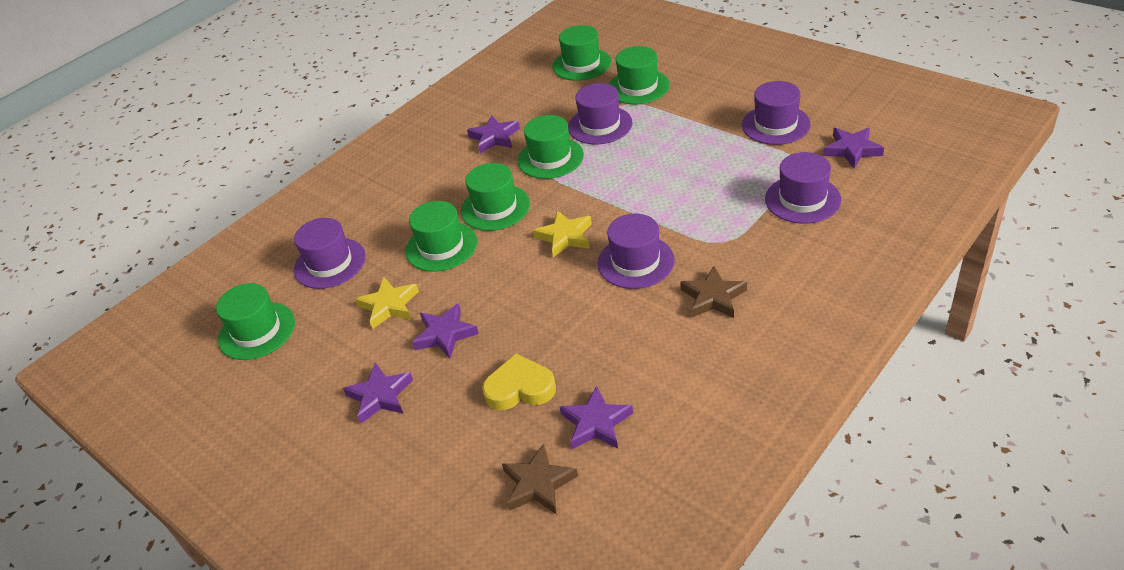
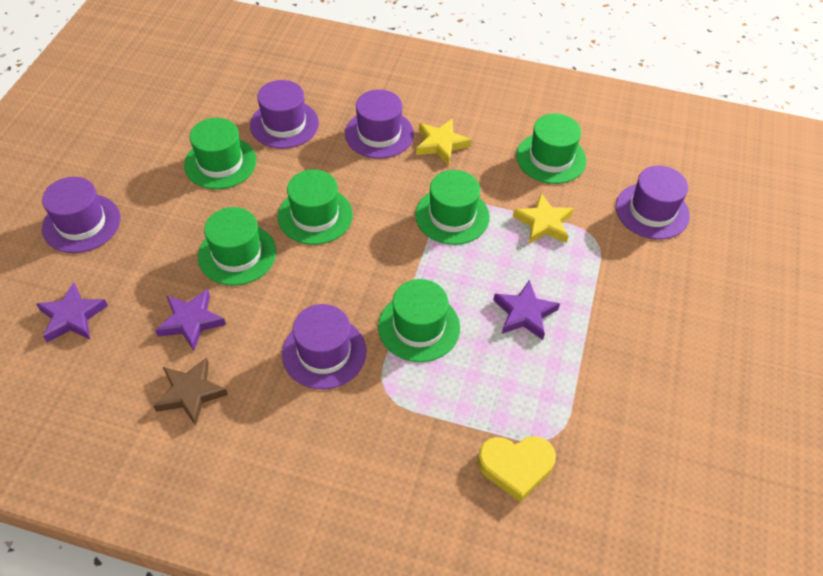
brown star: [502,443,578,515] [680,266,747,318] = 2 -> [154,357,228,426] = 1
purple star: [343,362,413,423] [412,303,479,359] [467,115,520,153] [560,386,633,449] [823,128,884,168] = 5 -> [36,282,108,343] [155,289,226,351] [493,280,560,340] = 3

